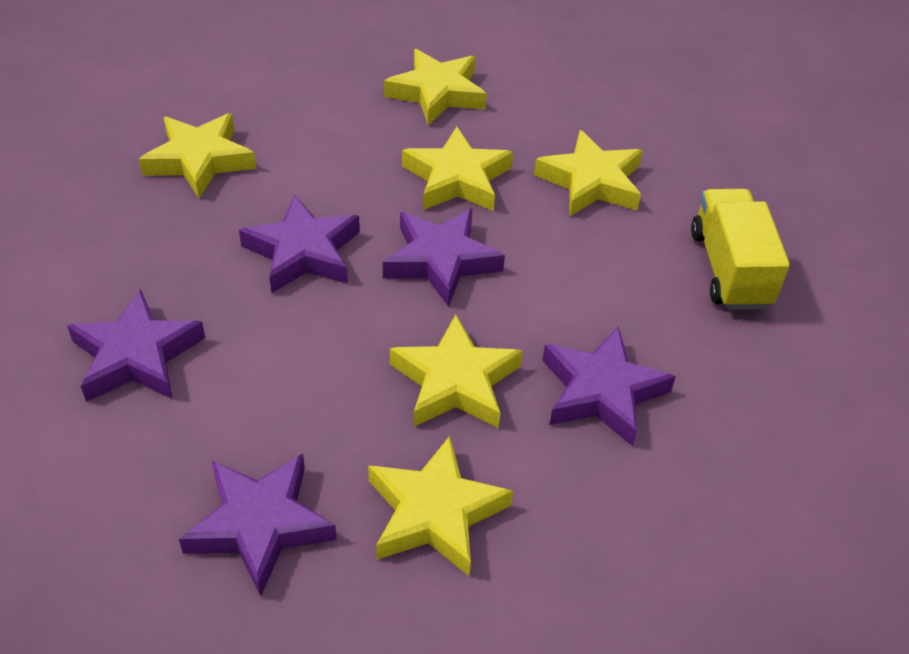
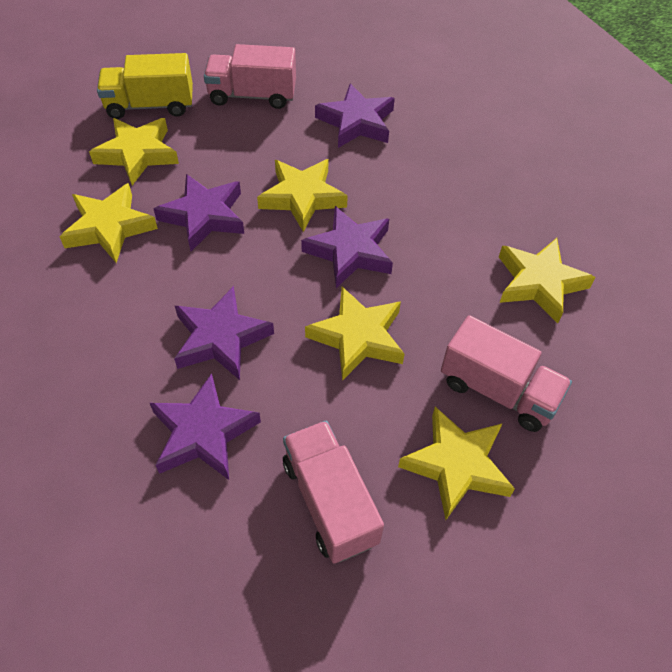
pink truck: none = 0 -> [204,44,296,109] [283,421,384,563] [441,315,572,432] = 3

